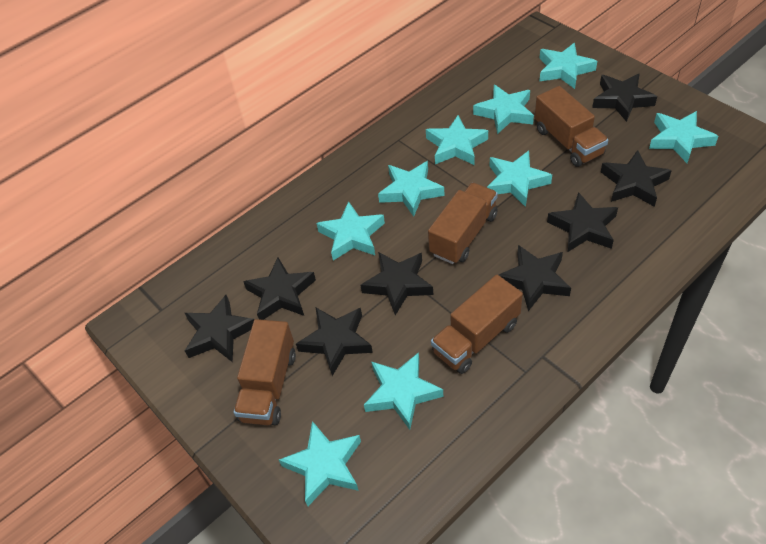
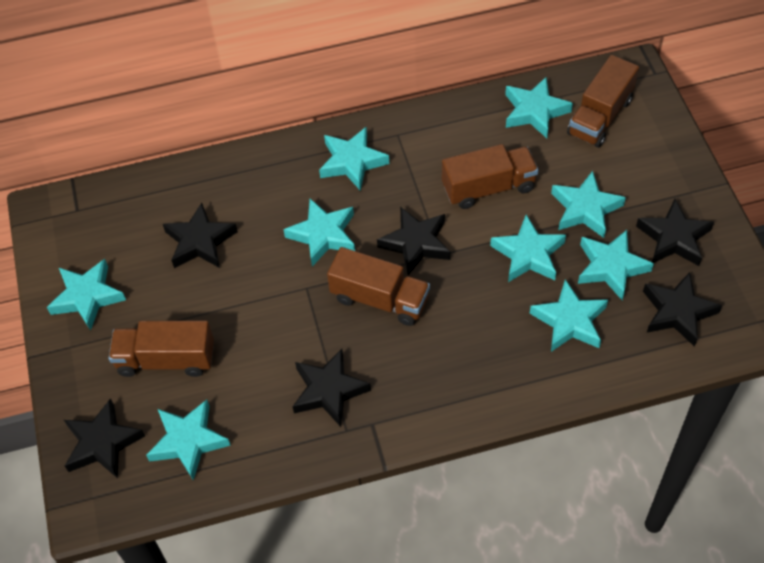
black star: [185,295,254,362] [243,258,316,320] [296,308,373,376] [360,252,433,316] [499,245,571,311] [547,192,618,252] [592,73,657,122] [601,150,672,207] = 8 -> [64,398,145,478] [163,203,238,268] [292,349,371,427] [377,207,450,275] [636,199,714,266] [643,272,722,347] = 6

